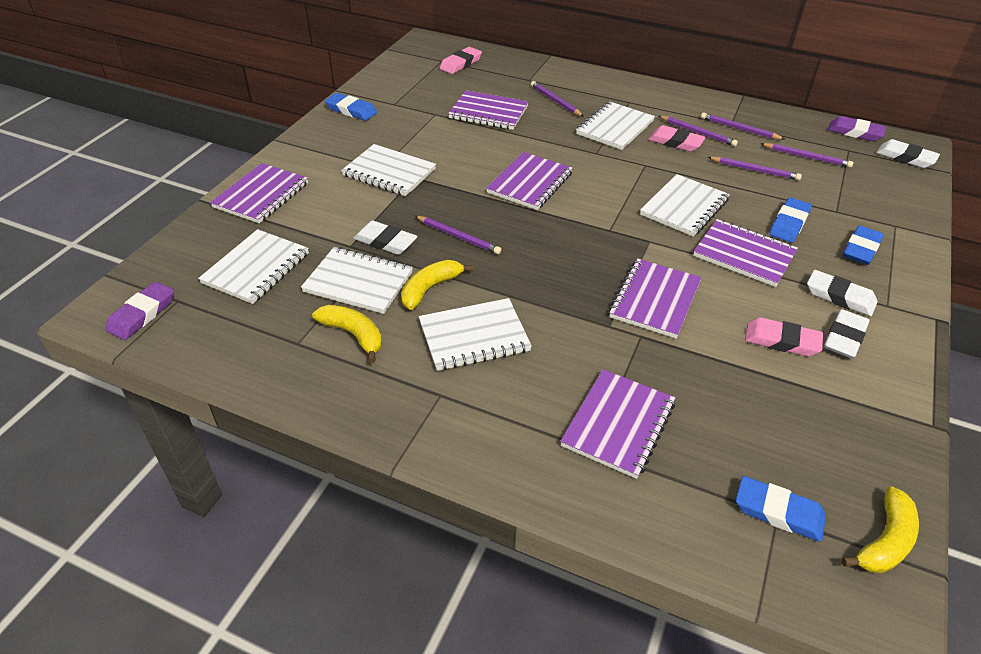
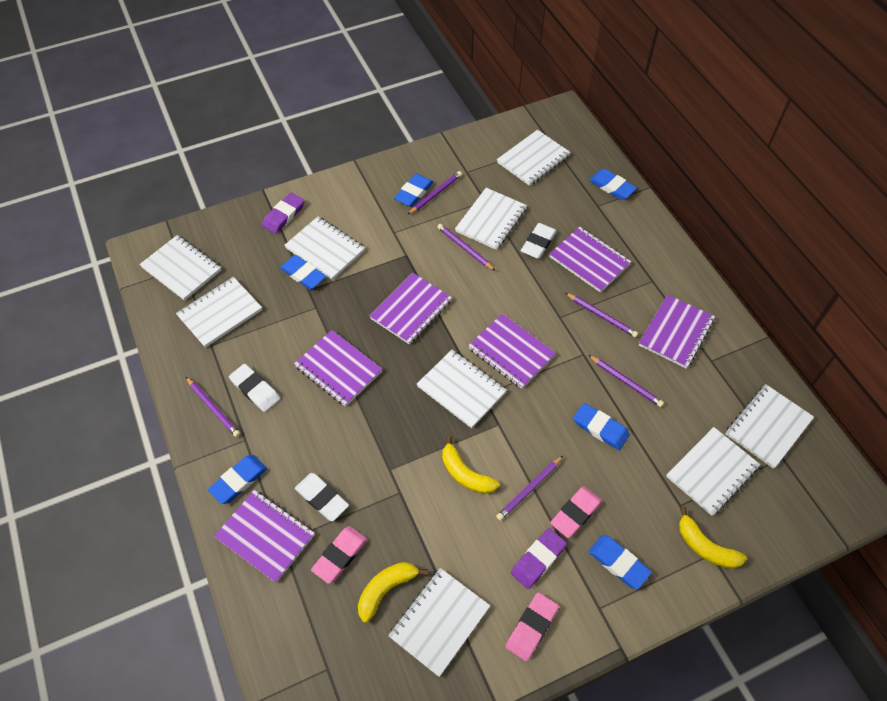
blue eraser: [325,93,377,121] [736,476,826,542] [769,197,812,243] [843,225,884,265] = 4 -> [208,455,267,504] [280,255,326,289] [394,174,433,207] [573,403,630,450] [588,535,652,589] [589,169,637,200] = 6
white eraser: [353,220,418,255] [807,270,878,316] [824,309,869,359] [876,139,940,168] = 4 -> [229,364,280,412] [295,473,349,521] [520,223,557,259] = 3
white notebook: [198,229,309,304] [301,247,413,314] [341,144,436,196] [419,298,532,371] [576,101,655,150] [640,174,730,237] = 6 -> [139,235,221,301] [176,277,262,348] [284,217,365,280] [388,568,490,677] [417,350,507,428] [455,188,527,250] [497,130,571,186] [666,427,760,516] [726,384,814,469] = 9

